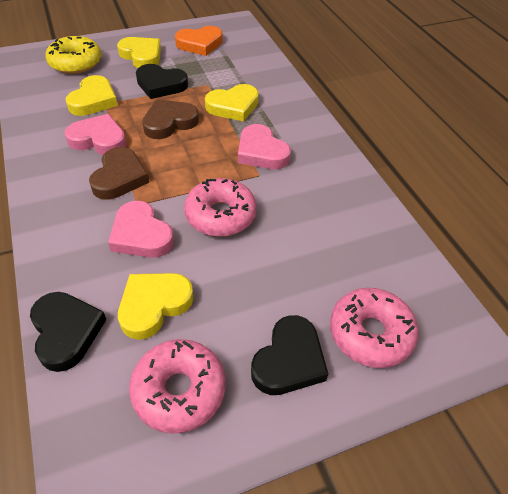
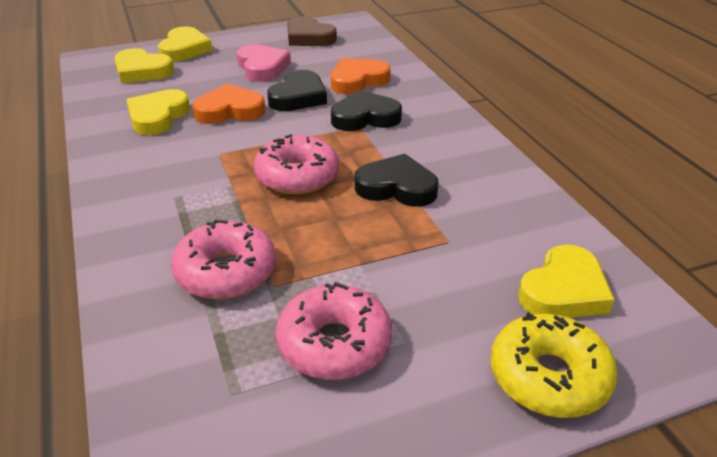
brown heart: [89,147,149,200] [142,100,199,139] = 2 -> [287,16,337,46] = 1
orange heart: [175,26,223,56] = 1 -> [192,84,265,124] [331,58,391,94] = 2
pink heart: [65,114,126,155] [108,201,174,258] [238,124,291,169] = 3 -> [237,44,291,82] = 1

